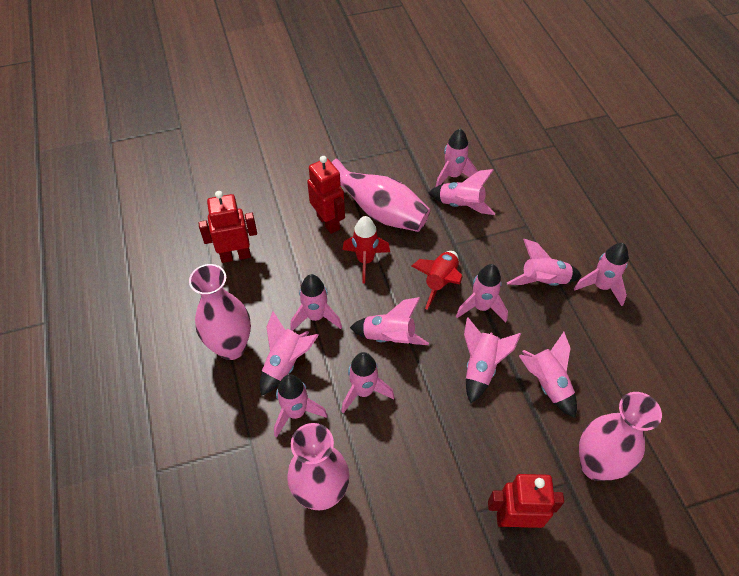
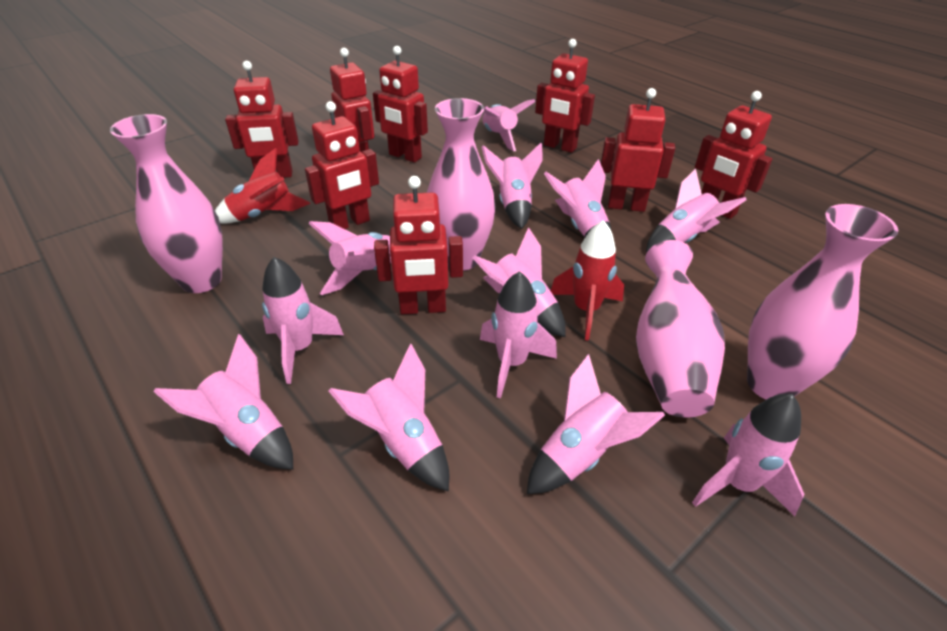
red robot: [199,191,257,263] [307,156,345,234] [488,474,564,528] = 3 -> [225,61,299,178] [305,101,379,229] [330,48,374,152] [373,46,428,163] [374,176,463,314] [535,39,595,153] [601,88,675,212] [695,91,772,219] = 8

